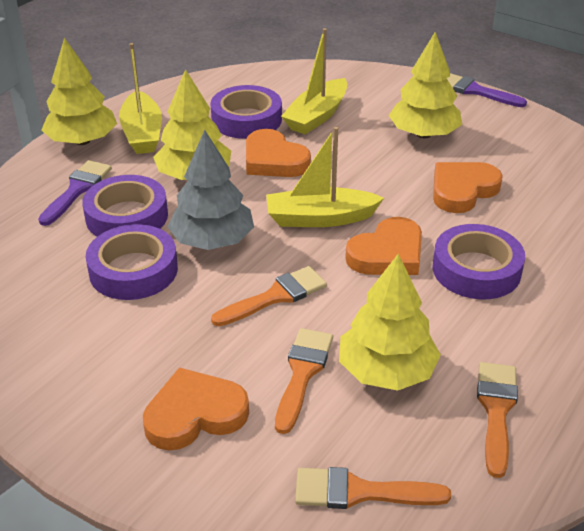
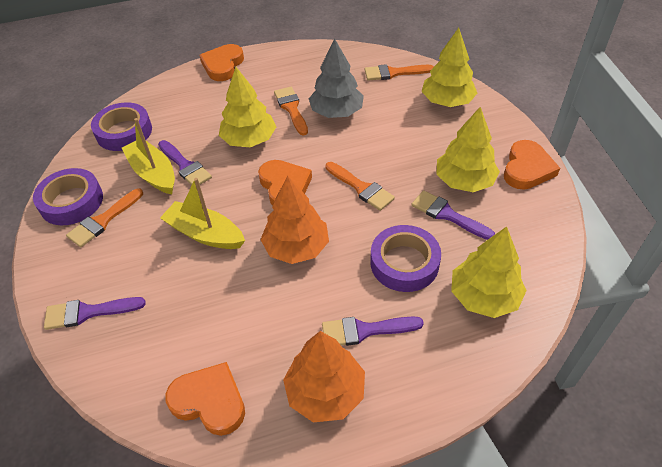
orange tree: none = 0 -> [261,176,329,264] [283,331,365,423] = 2
purple brush: [38,160,112,226] [447,73,527,107] = 2 -> [44,297,146,330] [158,140,212,185] [322,316,424,346] [411,190,495,240] = 4
purple tape: [82,175,168,236] [86,224,178,300] [210,85,282,139] [432,224,525,299] = 4 -> [33,168,103,225] [91,102,152,151] [370,225,441,292] = 3
yellow boat: [119,43,162,154] [266,127,384,227] [281,28,347,135] = 3 -> [122,118,175,194] [160,178,245,249] = 2

